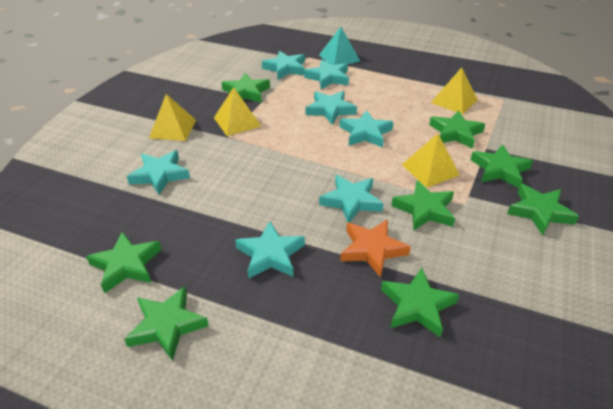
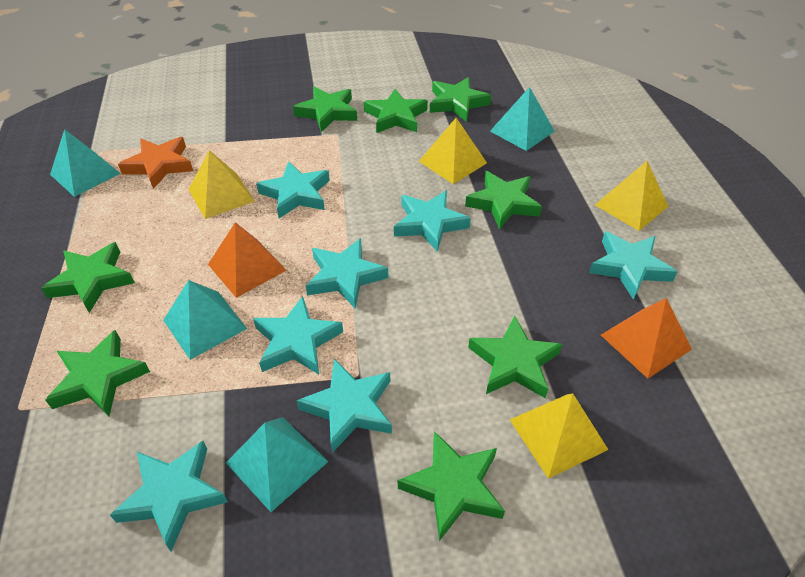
orange pyramid: none = 0 -> [208,222,287,298] [601,298,692,378] = 2
turquoise pyramid: [319,27,360,65] = 1 -> [50,129,121,197] [163,280,247,360] [226,417,329,512] [490,87,555,151] = 4

